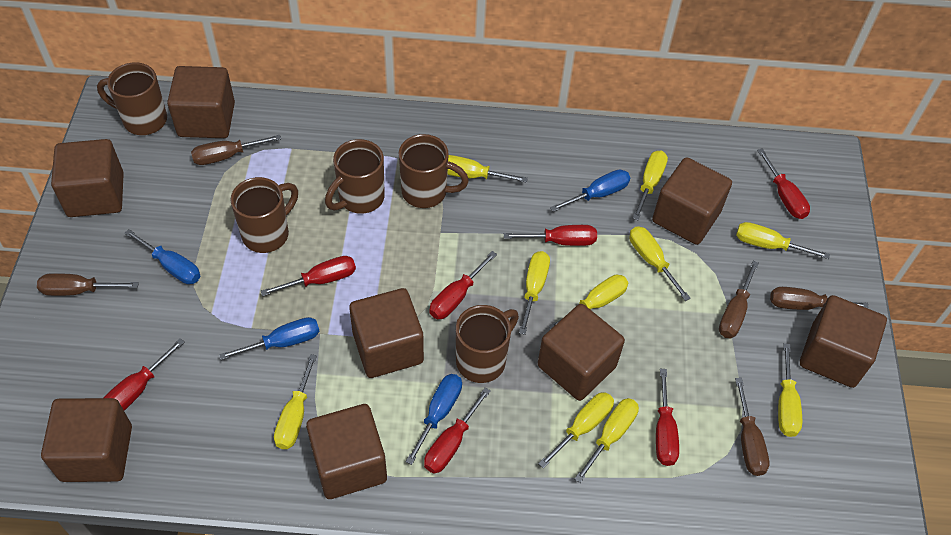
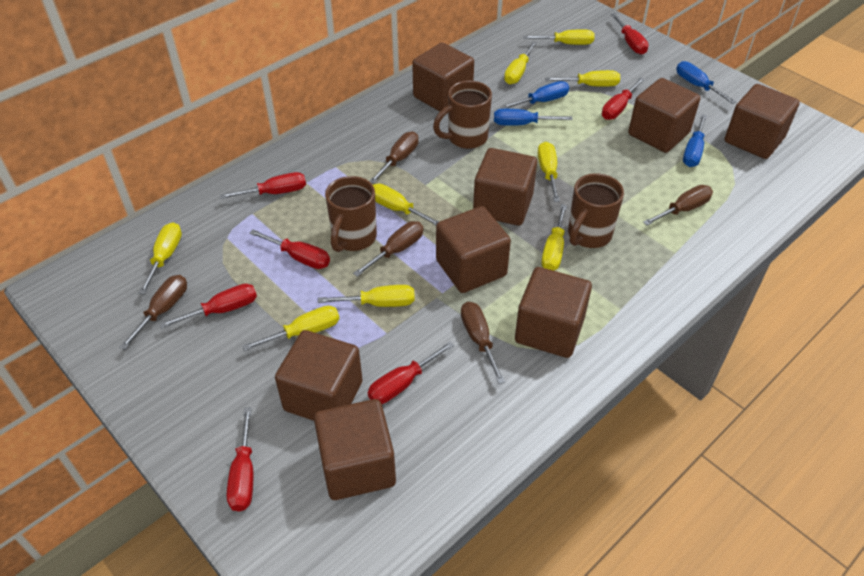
brown mug: [97,62,167,135] [230,177,298,253] [325,139,385,214] [399,134,469,208] [456,305,519,383] = 5 -> [325,176,377,252] [433,81,492,149] [568,173,624,248] = 3
yellow screwdriver: [274,354,317,449] [447,155,528,183] [519,251,550,335] [538,392,614,468] [548,275,628,329] [575,398,639,483] [629,226,691,301] [632,150,668,220] [736,222,830,259] [778,343,802,437] = 10 -> [139,222,182,295] [242,306,340,351] [318,285,415,307] [373,184,439,225] [504,41,537,84] [524,29,595,45] [538,142,560,202] [541,204,567,271] [545,70,620,87] = 9

